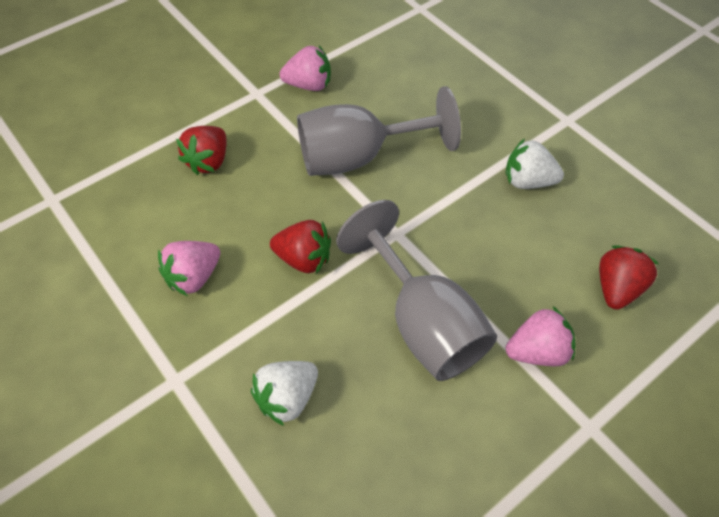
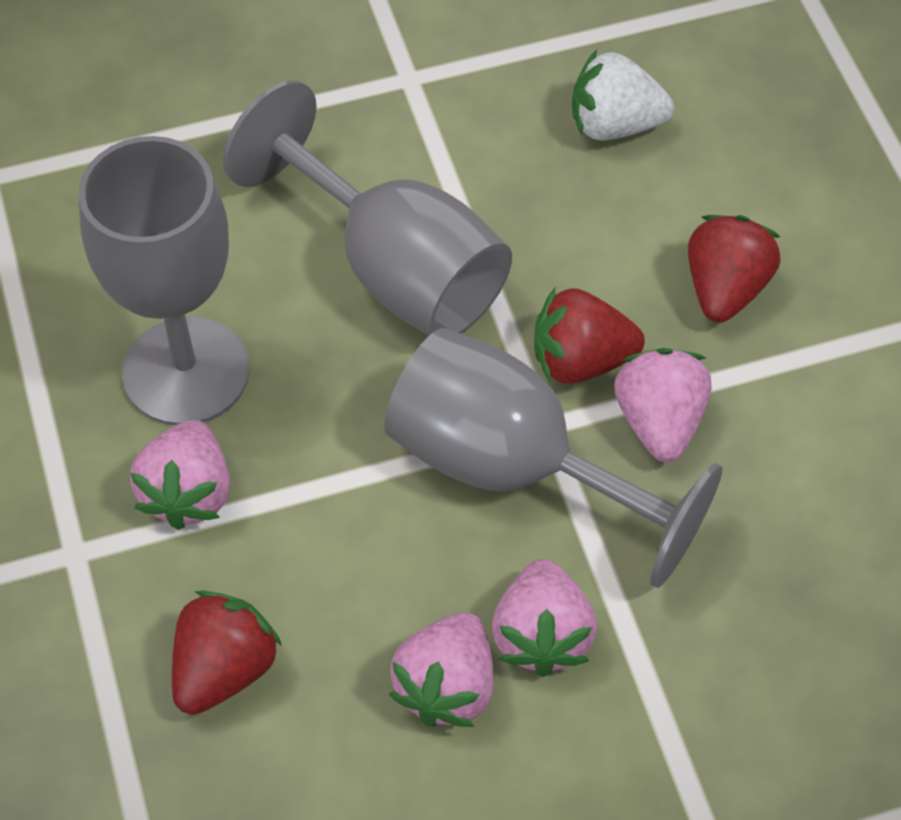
grey goblet: [297,86,461,176] [336,200,497,381] = 2 -> [79,136,249,425] [223,80,512,335] [384,328,723,588] = 3
pink strawberry: [158,241,220,296] [279,46,331,91] [506,306,576,366] = 3 -> [130,420,230,530] [389,612,494,727] [492,559,597,677] [614,348,712,462] = 4
white strawberry: [251,361,318,426] [506,138,564,189] = 2 -> [572,50,674,141] = 1

